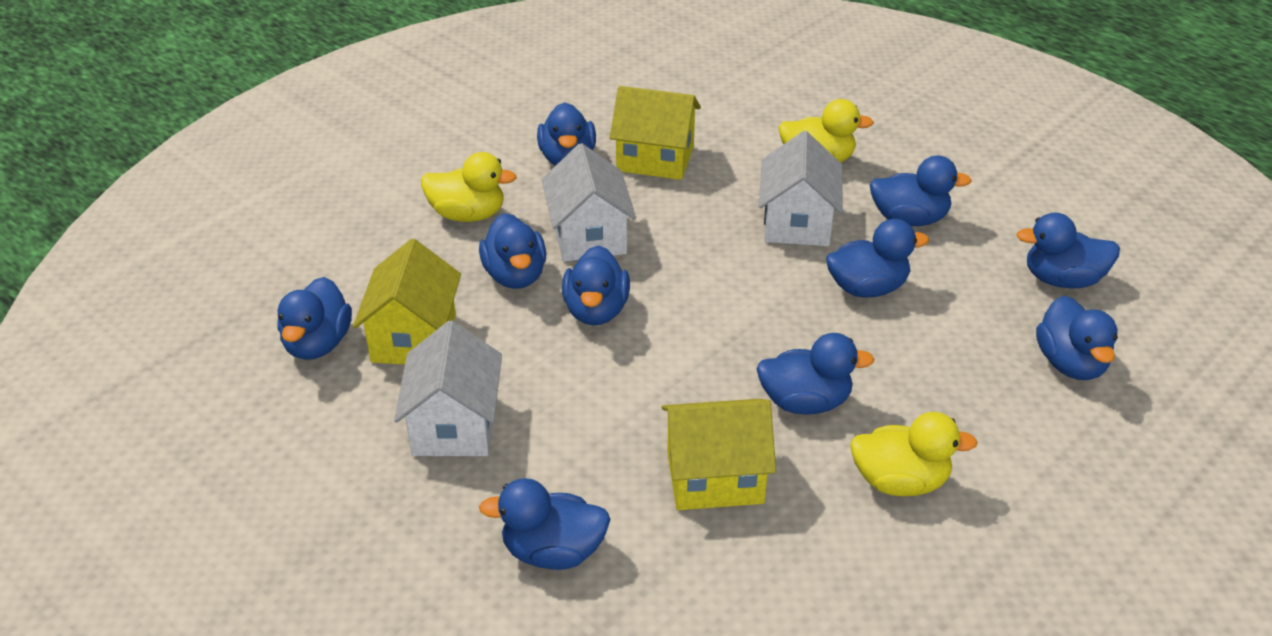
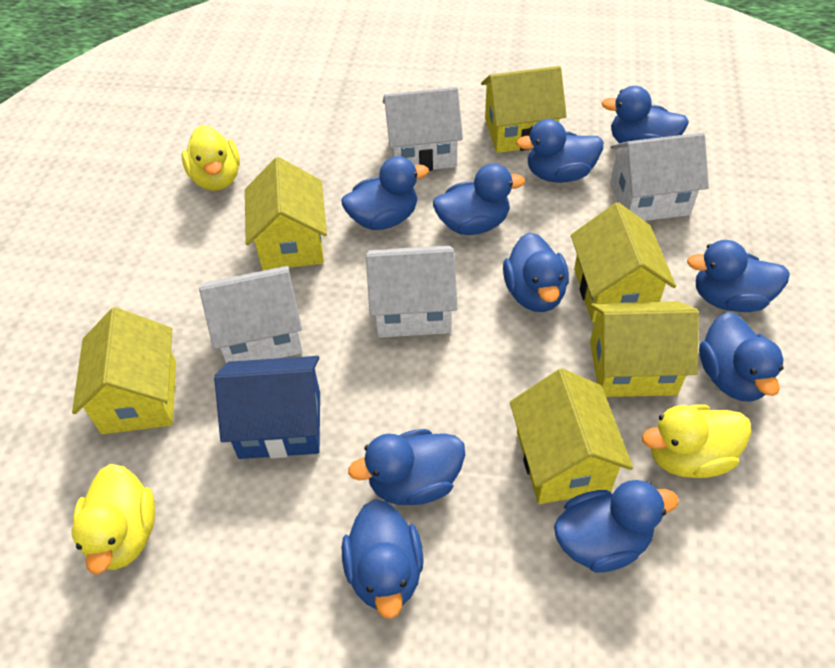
blue house: none = 0 -> [214,356,320,459] = 1
white house: [394,321,502,456] [542,143,636,262] [759,131,843,246] = 3 -> [199,266,302,364] [366,245,457,338] [383,87,463,171] [610,133,709,221] = 4
yellow house: [353,239,461,365] [610,86,701,180] [661,399,776,510] = 3 -> [72,307,176,434] [245,157,327,270] [481,66,567,153] [510,368,633,504] [571,202,676,322] [590,301,699,397] = 6

